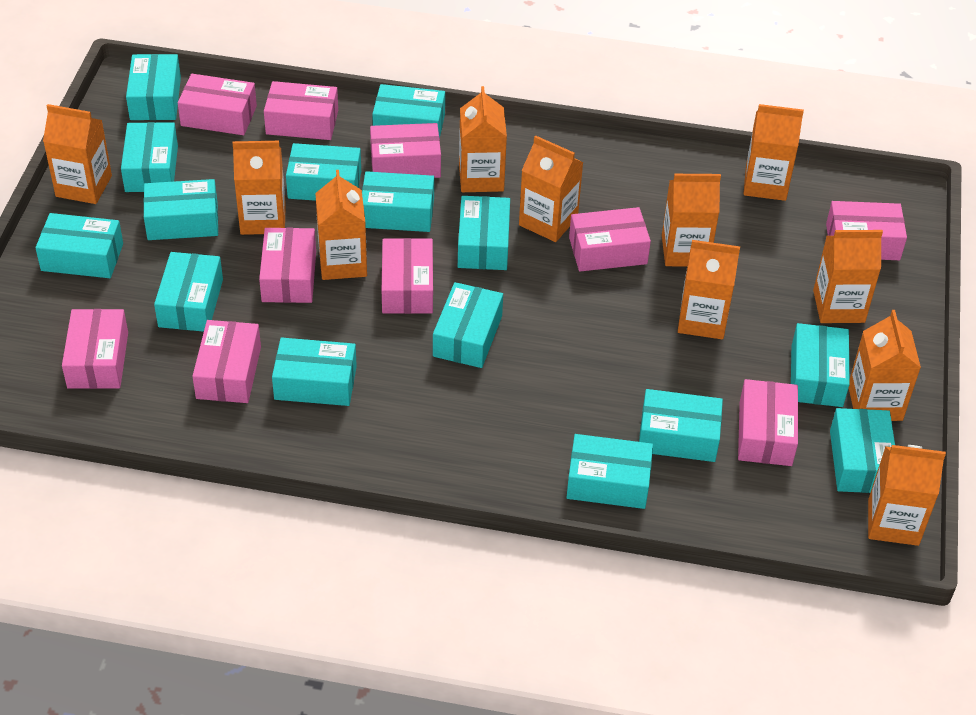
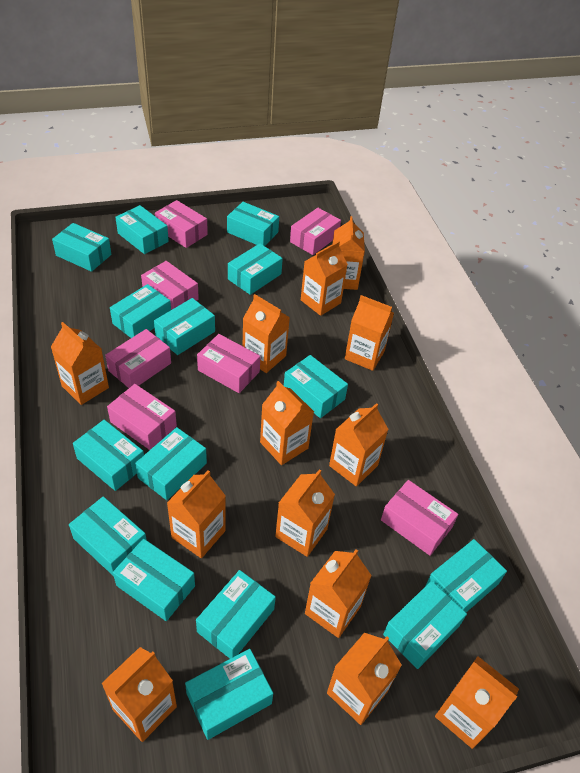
orange carton: [43,104,112,204] [233,141,286,235] [315,170,367,280] [459,86,507,192] [519,135,583,242] [662,174,721,266] [678,240,740,339] [744,104,804,201] [813,230,883,323] [849,310,921,421] [868,445,946,546] = 11 -> [51,322,109,405] [101,647,177,742] [167,470,226,558] [243,294,290,373] [260,381,314,465] [275,470,335,557] [301,241,348,316] [305,550,372,638] [327,633,402,725] [329,403,388,487] [333,216,365,290] [345,295,394,371] [435,656,519,749] = 13
pink box: [62,309,128,389] [178,74,257,135] [192,320,261,403] [259,228,316,303] [264,81,338,140] [370,123,441,178] [382,238,433,314] [569,207,651,272] [738,379,798,466] [826,201,907,260] = 10 -> [105,329,171,388] [107,384,177,450] [141,261,199,310] [155,200,208,248] [197,334,261,393] [290,208,341,255] [381,480,458,556] = 7

